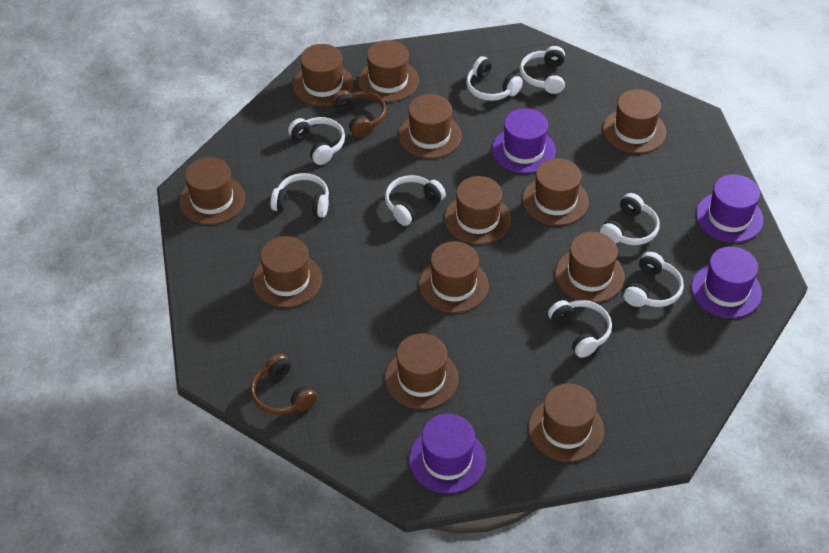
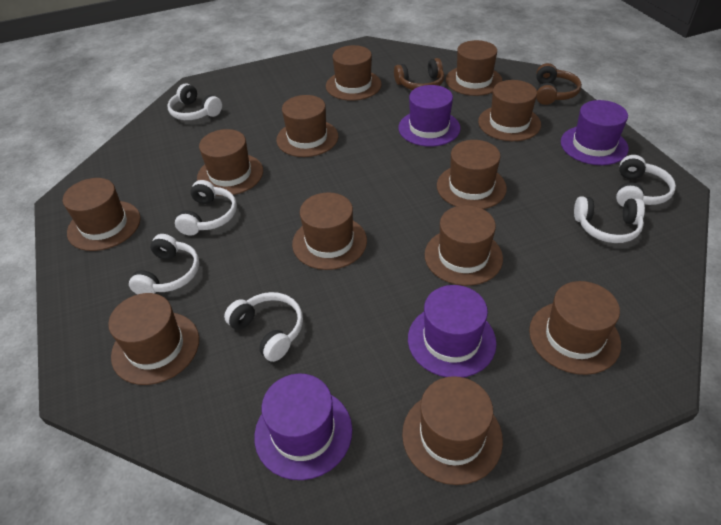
white headphones: [271,173,329,218] [288,117,345,165] [385,175,446,226] [466,56,523,101] [520,46,565,94] [548,300,612,358] [600,193,660,245] [624,252,684,307] = 8 -> [129,234,199,294] [168,83,222,120] [175,180,237,236] [224,292,303,362] [574,196,645,243] [616,155,676,207] = 6

